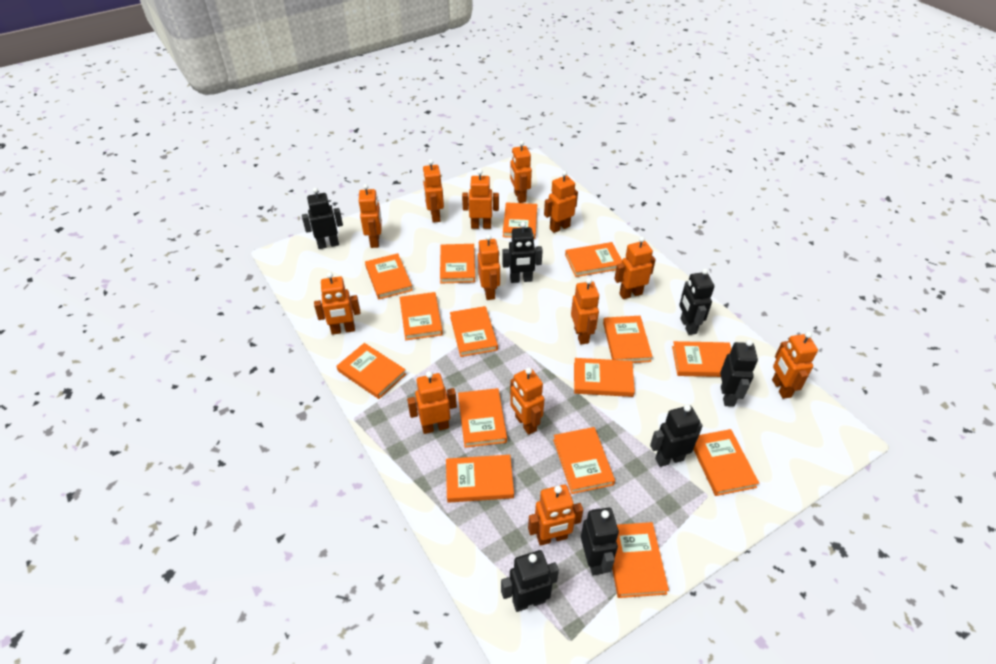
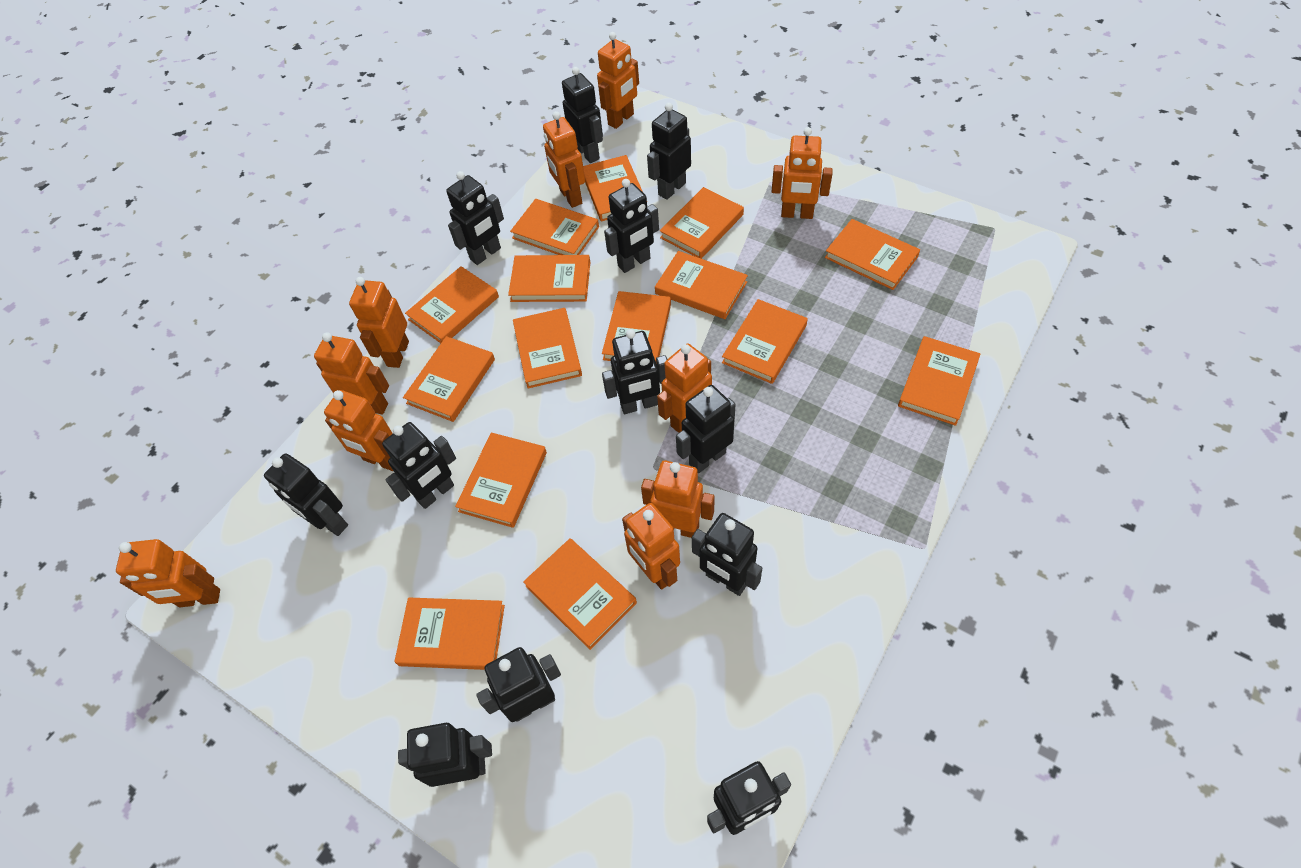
black robot: [302,188,343,249] [501,550,559,612] [502,222,543,283] [581,508,619,576] [650,405,703,467] [679,269,714,335] [720,340,758,407] = 7 -> [264,454,348,536] [382,422,456,509] [398,723,492,787] [446,171,504,265] [476,647,561,722] [562,67,603,163] [602,329,667,414] [604,179,659,273] [647,103,691,200] [676,385,736,473] [692,513,762,596] [707,761,791,835] = 12
orange robot: [314,272,360,335] [359,184,382,248] [407,371,457,434] [422,160,444,223] [462,169,499,229] [478,235,500,300] [510,141,532,203] [510,368,544,435] [528,484,583,546] [544,171,578,233] [571,278,599,344] [614,237,656,299] [772,332,818,399] = 13 -> [116,539,220,607] [314,332,389,415] [324,390,393,471] [349,277,409,368] [543,111,585,208] [597,32,639,129] [622,503,680,590] [641,460,715,538] [657,344,712,433] [772,127,833,219] = 10

